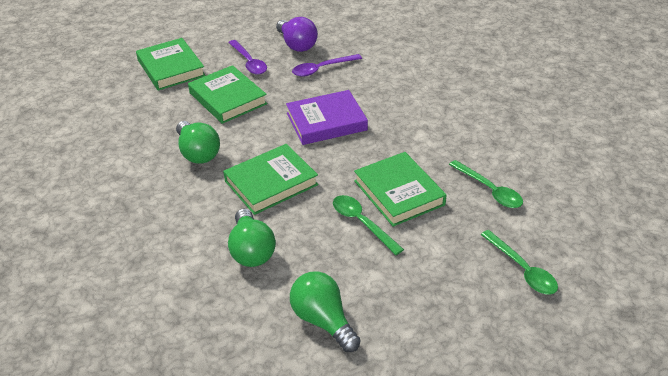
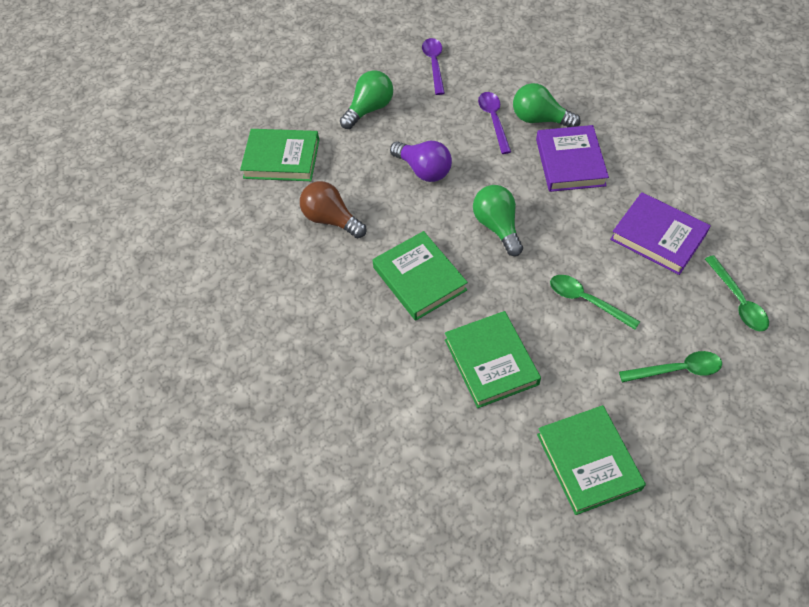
brown light bulb: none = 0 -> [300,181,366,238] = 1
purple book: [286,90,368,145] = 1 -> [536,125,609,192] [610,192,711,275] = 2

